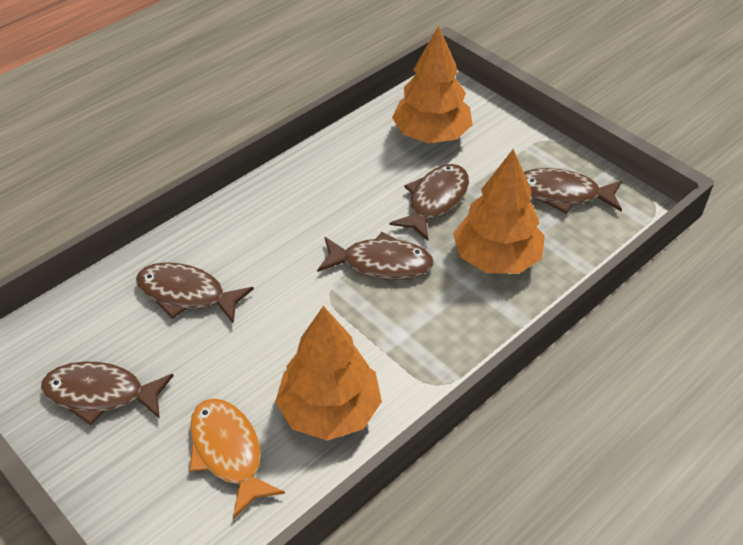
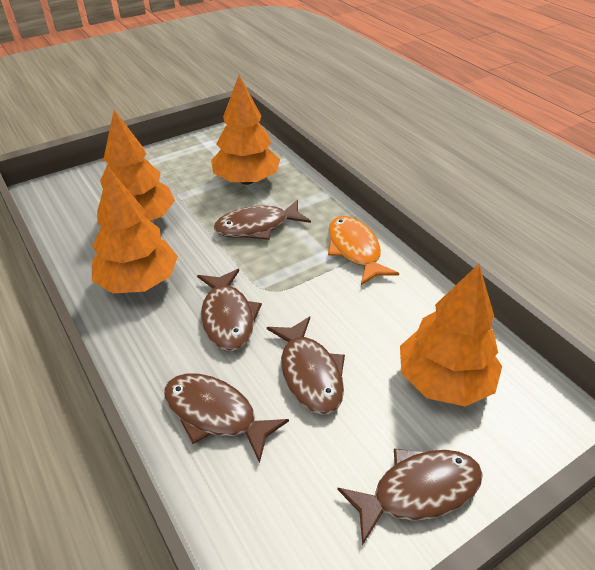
orange tree: [275,306,382,441] [392,26,473,143] [453,149,545,274] = 3 -> [92,167,178,293] [97,110,175,221] [211,75,280,185] [400,264,502,406] = 4

